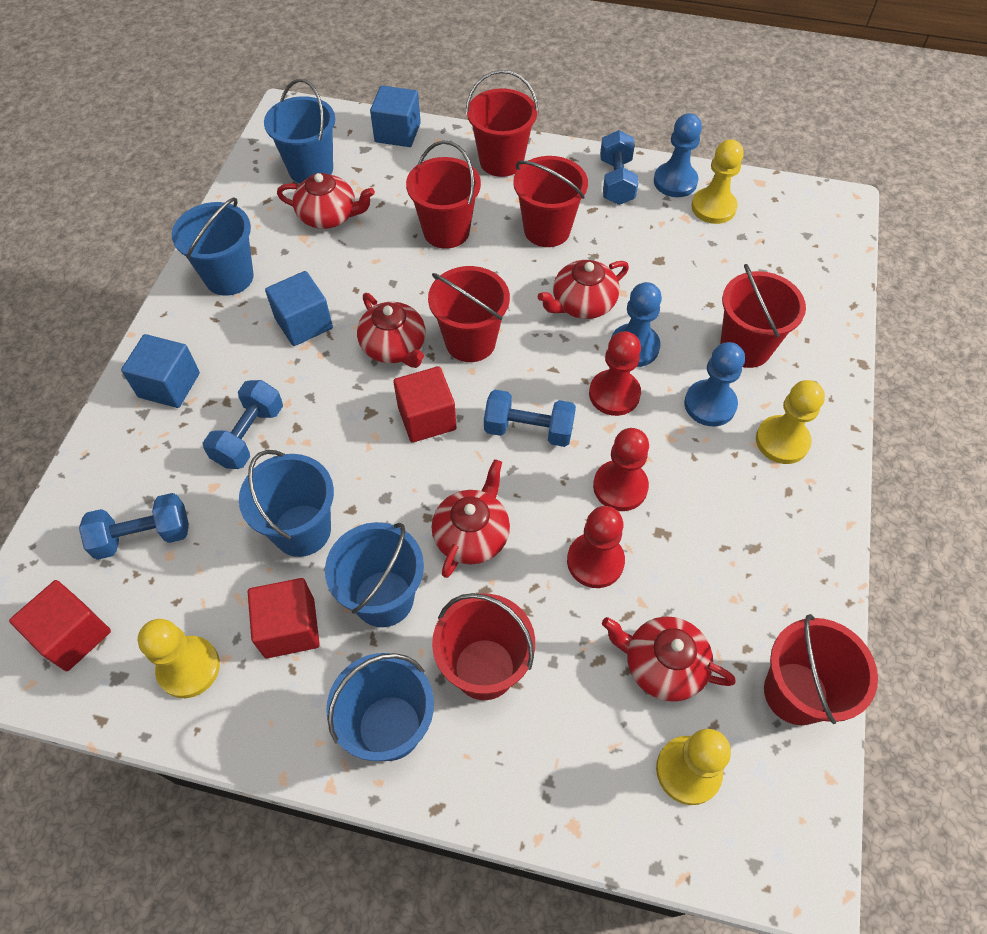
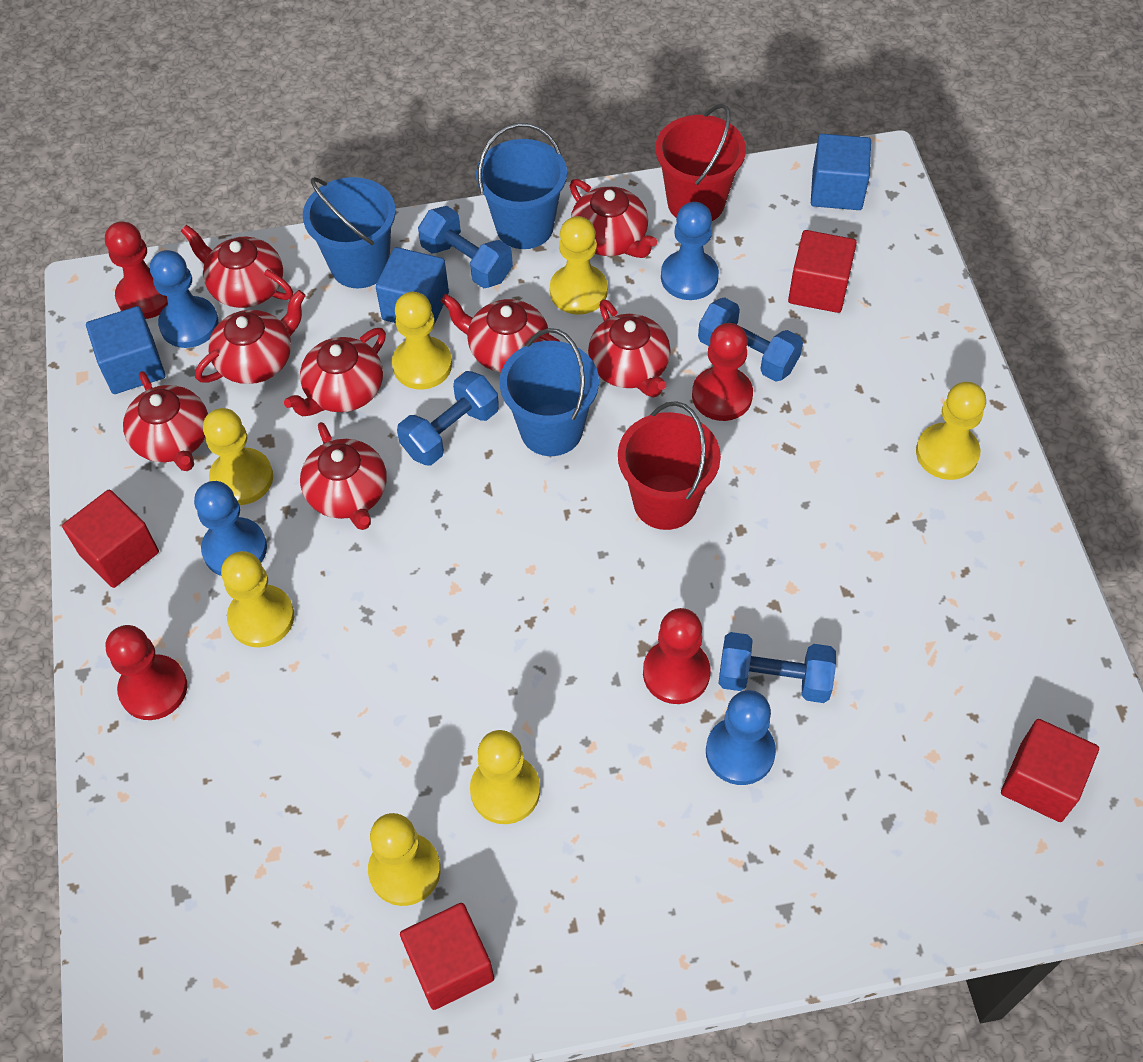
blue bucket: [172,197,254,296] [239,450,334,557] [264,79,335,184] [325,522,424,627] [326,653,434,761] = 5 -> [303,177,396,288] [476,123,567,249] [500,328,599,456] = 3
blue pawn: [611,282,662,367] [654,113,702,197] [684,342,745,426] = 3 -> [150,250,219,348] [194,481,267,576] [661,202,719,300] [706,690,776,785] = 4
red bucket: [406,141,481,249] [428,266,510,362] [432,593,535,700] [466,70,539,177] [513,156,588,247] [720,264,806,368] [764,614,878,725] = 7 -> [618,401,721,530] [655,104,746,221] = 2
red cube: [9,580,111,671] [248,578,320,658] [393,366,456,443] = 3 -> [62,489,159,588] [400,903,494,1010] [788,230,857,313] [1001,719,1099,822] = 4
red pawn: [567,506,625,588] [589,331,641,416] [593,428,649,511] = 3 -> [105,221,168,319] [106,625,187,720] [643,608,711,704] [692,323,753,421] = 4
red teapot: [277,173,375,229] [357,293,425,368] [432,459,510,578] [538,260,629,319] [602,616,736,702] = 5 -> [123,371,208,471] [181,225,293,308] [195,290,306,384] [284,328,386,417] [300,422,387,530] [441,294,559,372] [570,179,657,258] [588,299,671,398] = 8
yellow pawn: [138,619,220,698] [656,729,731,805] [691,139,744,224] [756,380,825,464] = 4 -> [203,408,273,505] [221,551,294,647] [368,813,441,906] [392,292,452,389] [470,730,540,824] [550,216,608,315] [916,382,986,480] = 7

